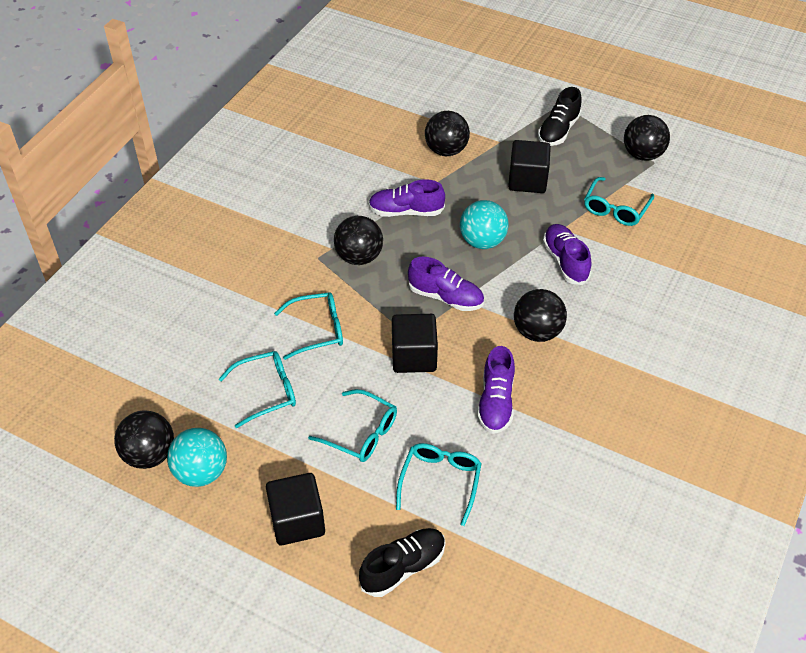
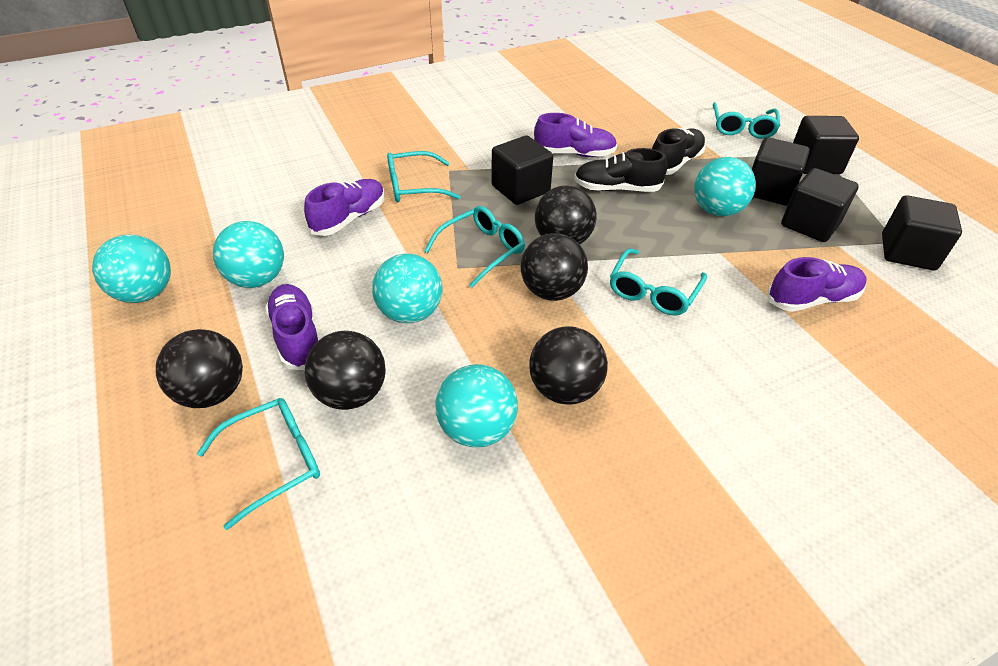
black cube: [266,473,325,545] [392,314,438,373] [508,140,551,193] = 3 -> [492,136,553,205] [752,137,810,205] [781,168,859,242] [793,116,859,174] [882,195,962,270] = 5
turquoise ball: [167,428,227,487] [460,200,509,249] = 2 -> [92,235,171,303] [213,221,284,288] [372,254,442,323] [435,364,518,447] [694,157,756,216] = 5

